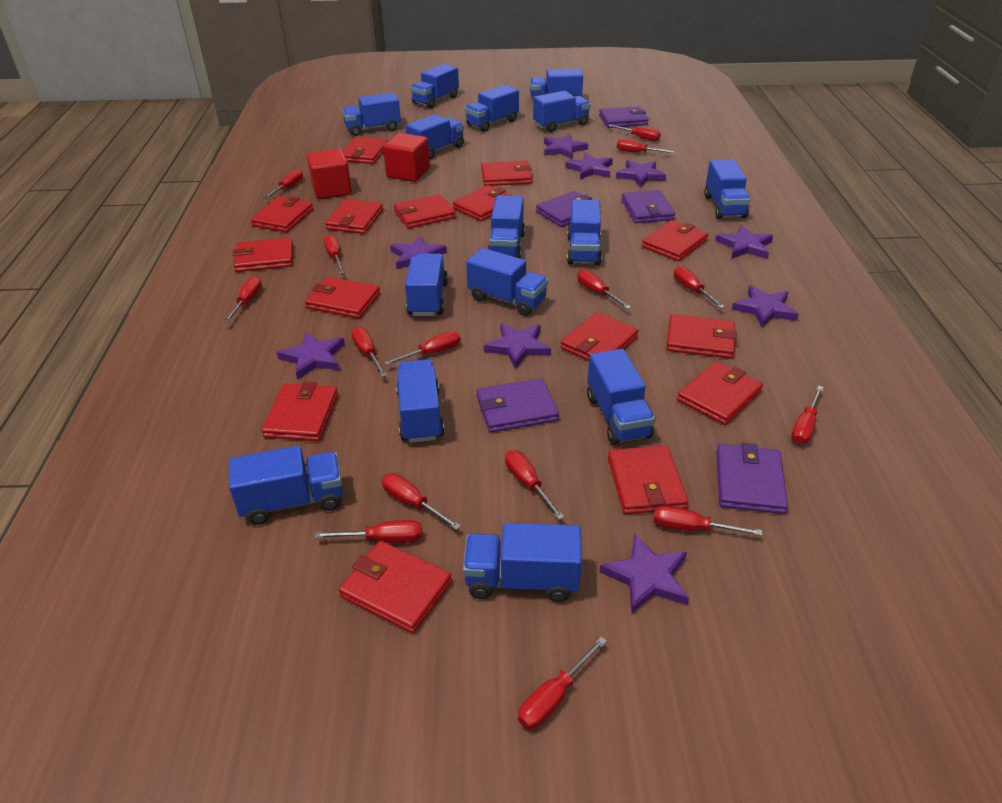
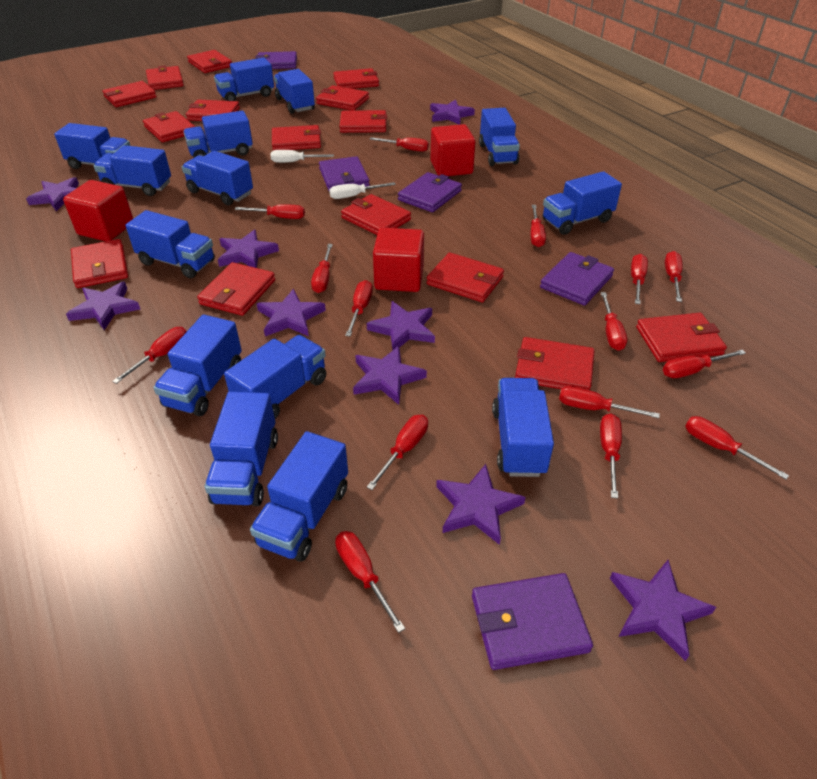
blue truck: [229,446,343,525] [342,93,401,136] [396,359,444,443] [405,253,448,316] [406,114,464,159] [410,64,459,109] [463,523,582,602] [465,85,519,132] [466,248,548,316] [487,195,525,258] [530,68,583,99] [533,91,591,132] [567,199,602,265] [587,349,655,445] [704,159,750,219] = 15 -> [54,123,130,169] [94,145,171,196] [125,210,215,278] [153,315,242,416] [182,151,253,205] [183,111,253,158] [205,391,278,506] [214,58,274,101] [224,335,326,419] [250,431,348,561] [274,69,315,114] [479,108,520,166] [492,378,554,477] [542,171,622,235] = 14
red cube: [307,149,352,199] [383,133,430,182] = 2 -> [63,180,133,241] [373,228,424,292] [430,124,476,176] = 3
white screwdriver: none = 0 -> [271,150,334,163] [329,182,396,199] = 2

